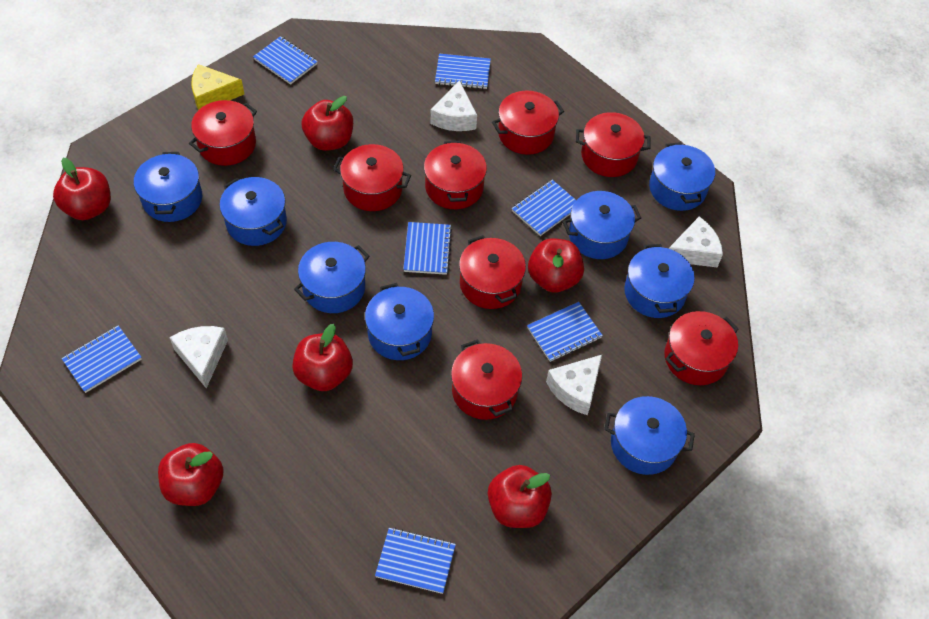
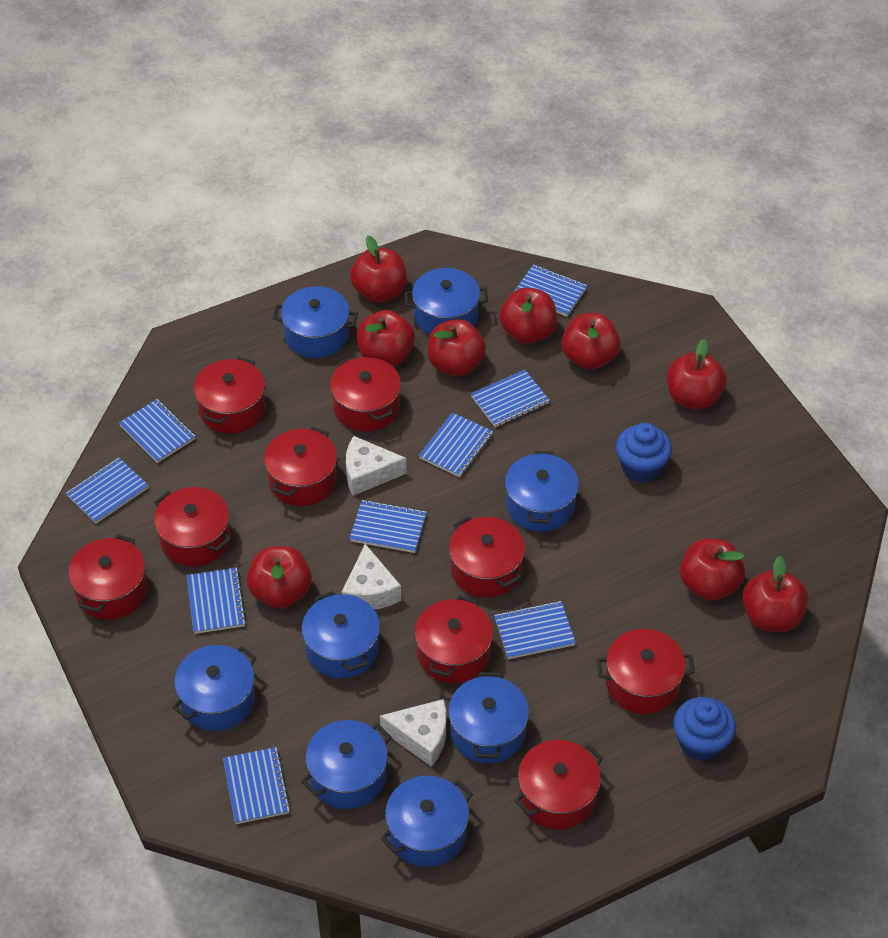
blue cupcake: none = 0 -> [616,423,672,483] [673,697,736,762] = 2
blue notebook: [61,326,142,393] [253,36,318,85] [375,528,456,594] [403,222,452,275] [435,54,491,89] [512,180,576,236] [527,302,603,362] = 7 -> [66,458,149,524] [119,399,195,463] [187,568,247,634] [223,747,291,824] [349,500,426,553] [419,412,493,477] [471,370,550,427] [494,601,576,659] [515,264,587,317] = 9
red apple: [53,158,111,220] [158,443,224,506] [292,324,353,391] [302,96,353,151] [488,465,552,528] [528,238,584,293] = 6 -> [247,546,312,608] [350,235,407,303] [357,310,415,366] [428,319,486,376] [499,287,557,344] [562,313,621,370] [667,339,727,409] [680,539,745,601] [742,556,808,632] = 9
red pot: [189,100,257,166] [333,144,411,211] [424,141,487,209] [451,339,522,420] [459,235,526,309] [492,91,564,155] [576,112,651,177] [664,311,738,385] = 8 -> [68,534,148,620] [154,487,231,567] [194,357,265,434] [264,427,337,506] [330,356,401,432] [415,595,493,683] [449,516,525,598] [514,740,603,830] [596,629,695,714] = 9
white cheese: [169,326,228,388] [430,80,477,131] [546,355,602,415] [669,216,723,267] = 4 -> [342,544,401,609] [346,436,407,496] [380,699,446,767] = 3
yellow cheese: [191,64,244,110] = 1 -> none = 0

